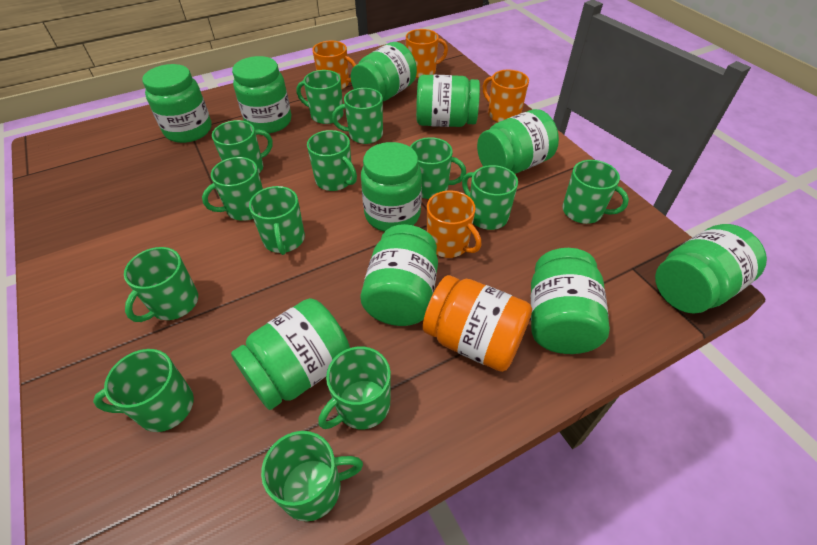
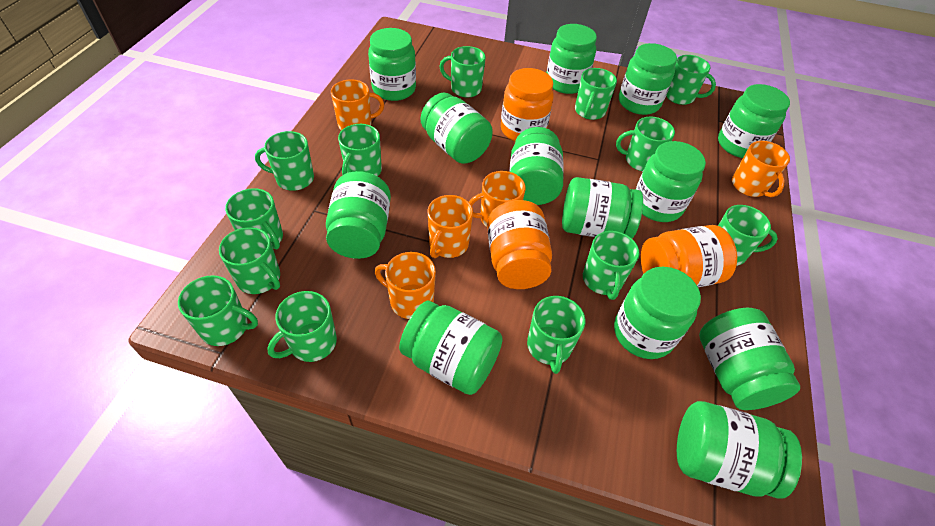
green jar: [142,64,212,143] [231,298,350,410] [232,56,291,133] [351,42,417,101] [360,224,438,326] [361,142,422,232] [416,75,480,127] [477,109,559,174] [531,248,610,354] [655,224,767,314] = 10 -> [326,171,391,259] [368,28,416,101] [399,301,503,395] [421,93,493,164] [509,127,564,205] [546,24,597,94] [562,177,643,238] [614,267,701,359] [619,43,677,115] [635,141,706,222] [677,401,802,498] [699,308,800,410] [718,84,790,158] = 13
orange jar: [423,275,532,372] = 1 -> [487,200,552,289] [501,68,554,141] [641,225,737,287] = 3
orange mug: [312,41,356,89] [406,29,448,78] [427,191,481,258] [483,70,529,122] = 4 -> [331,79,384,130] [375,252,436,319] [427,195,473,258] [469,171,526,227] [732,141,790,197] = 5

